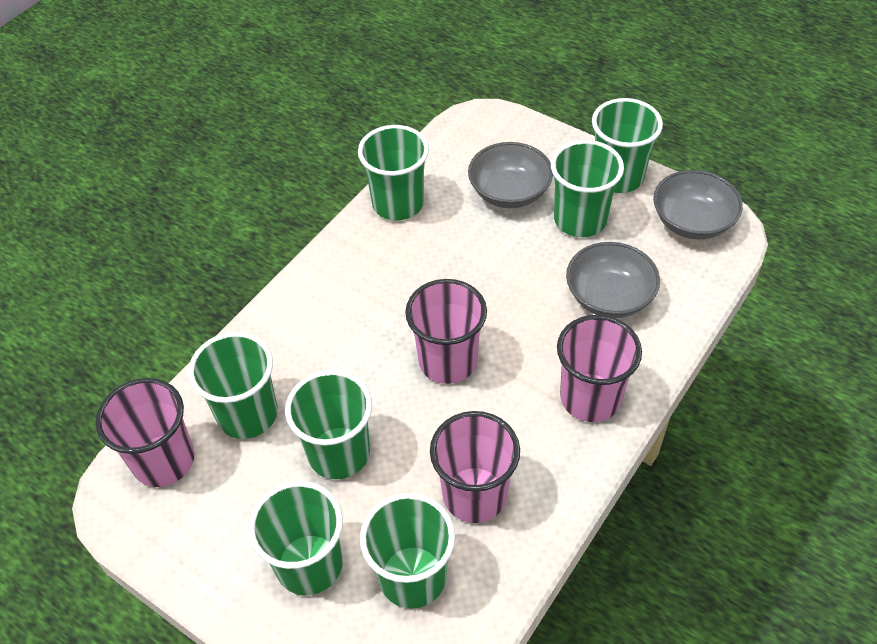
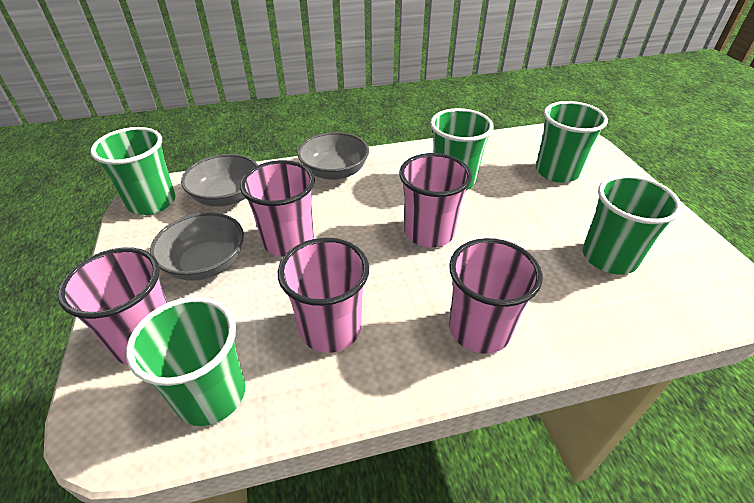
green cup: [188,332,278,439] [248,481,343,595] [285,370,372,479] [358,125,429,221] [360,493,455,609] [551,140,624,237] [592,98,663,193] = 7 -> [90,127,175,215] [126,297,245,426] [430,108,494,190] [536,101,608,183] [582,175,682,275] = 5
pink cup: [96,378,194,487] [405,279,487,384] [430,411,520,523] [557,315,642,422] = 4 -> [58,247,168,365] [240,160,315,256] [278,238,369,353] [399,153,472,247] [449,238,543,354] = 5

